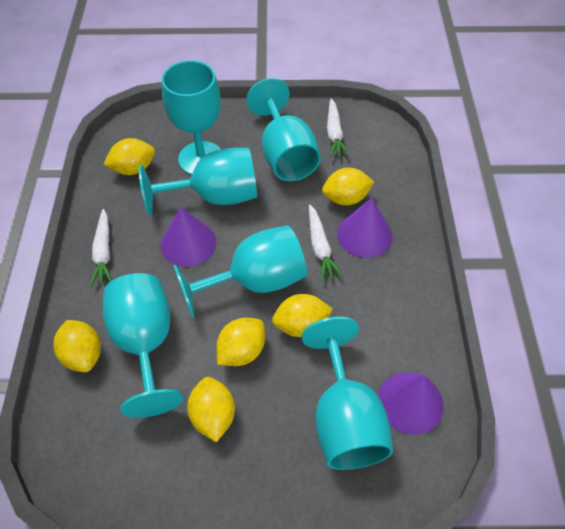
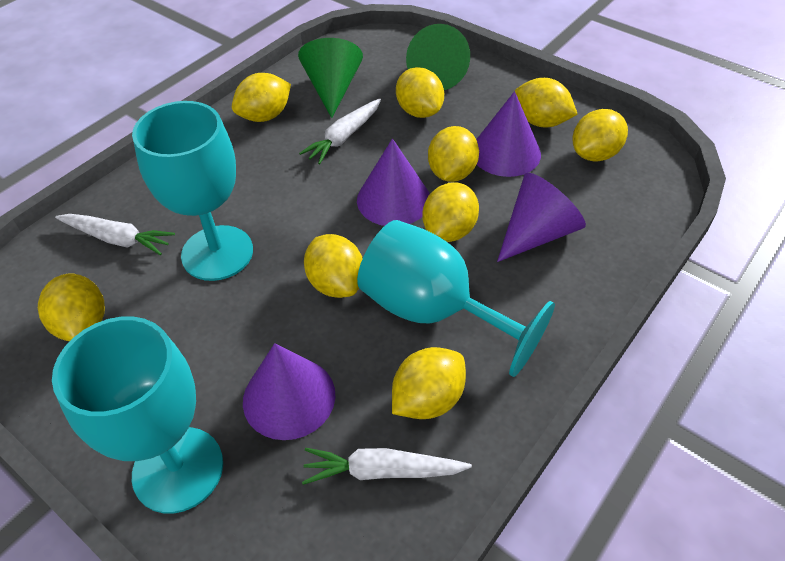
green cone: none = 0 -> [298,38,363,118] [406,24,470,90] = 2
purple cone: [160,206,216,267] [337,198,392,258] [378,372,444,435] = 3 -> [243,343,335,440] [357,139,430,226] [476,91,541,177] [497,173,586,262] = 4
turquoise goblet: [103,273,183,418] [139,148,257,215] [162,60,221,175] [173,225,307,318] [246,78,321,181] [302,317,393,470] = 6 -> [52,317,223,514] [132,101,253,281] [357,220,555,377] = 3
yellow lemon: [53,320,101,372] [103,138,155,175] [187,377,235,442] [216,318,265,366] [272,294,333,337] [322,168,374,206] = 6 -> [38,274,105,341] [232,73,291,122] [304,234,363,298] [392,347,466,419] [396,67,444,118] [423,182,479,242] [428,126,479,182] [515,78,578,127] [573,109,628,161] = 9

